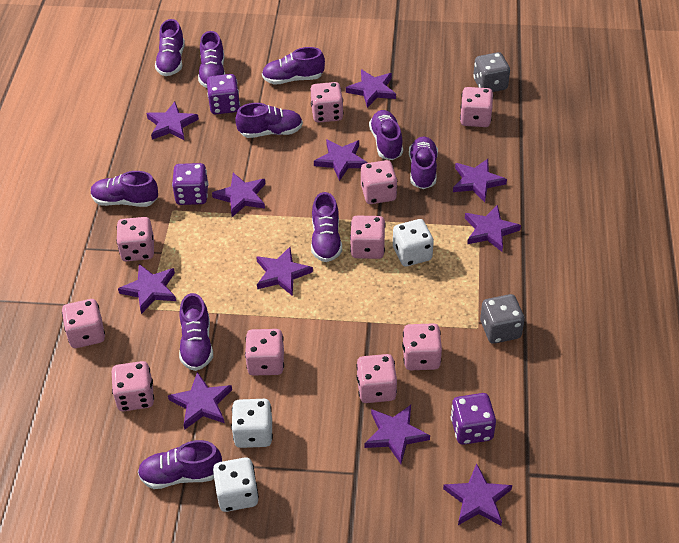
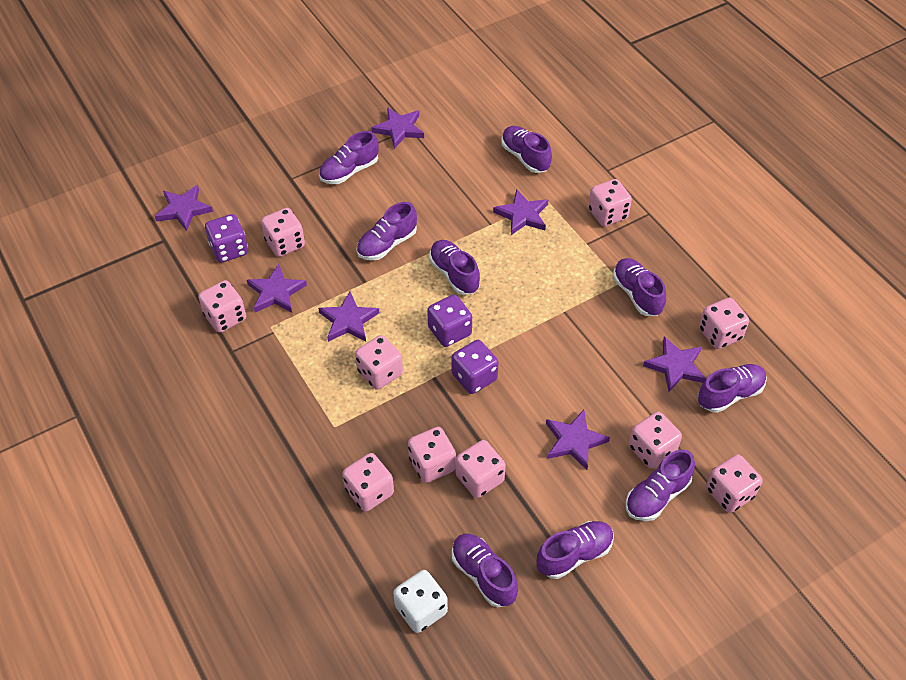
grey dice: [473,52,510,92] [480,294,525,344] = 2 -> none = 0
purple shoe: [91,171,158,207] [138,440,222,489] [155,19,185,76] [179,293,213,371] [198,31,225,88] [235,103,303,138] [262,47,325,85] [311,192,342,262] [369,110,403,160] [409,136,438,189] = 10 -> [319,131,379,184] [356,202,417,260] [429,240,480,295] [452,534,518,607] [501,126,552,173] [537,521,614,579] [613,258,666,316] [626,449,695,521] [698,364,767,413] = 9
purple star: [118,264,176,314] [146,102,199,141] [168,372,232,430] [212,173,265,217] [256,247,313,296] [314,139,368,181] [346,69,396,108] [364,405,430,464] [443,463,512,526] [453,159,507,202] [465,205,521,252] = 11 -> [155,185,213,231] [247,264,307,313] [318,292,379,342] [371,107,424,149] [493,189,548,235] [546,410,610,470] [643,336,706,392] = 7
white dice: [213,457,259,512] [231,399,273,448] [393,219,434,267] = 3 -> [393,570,448,633] = 1

